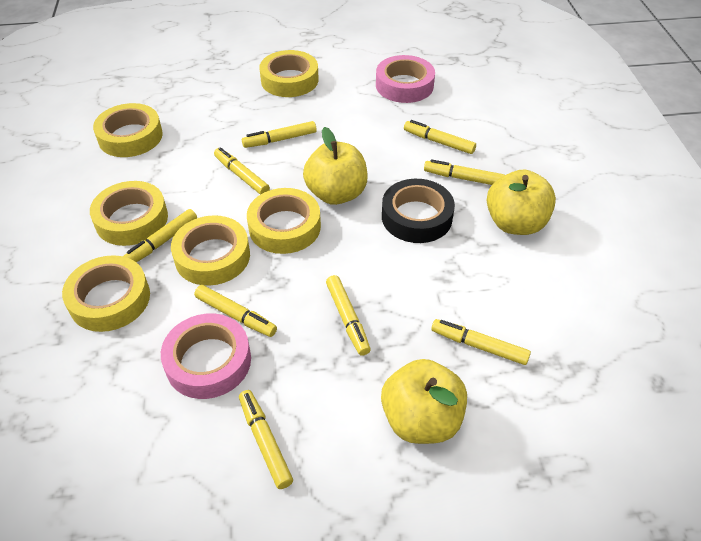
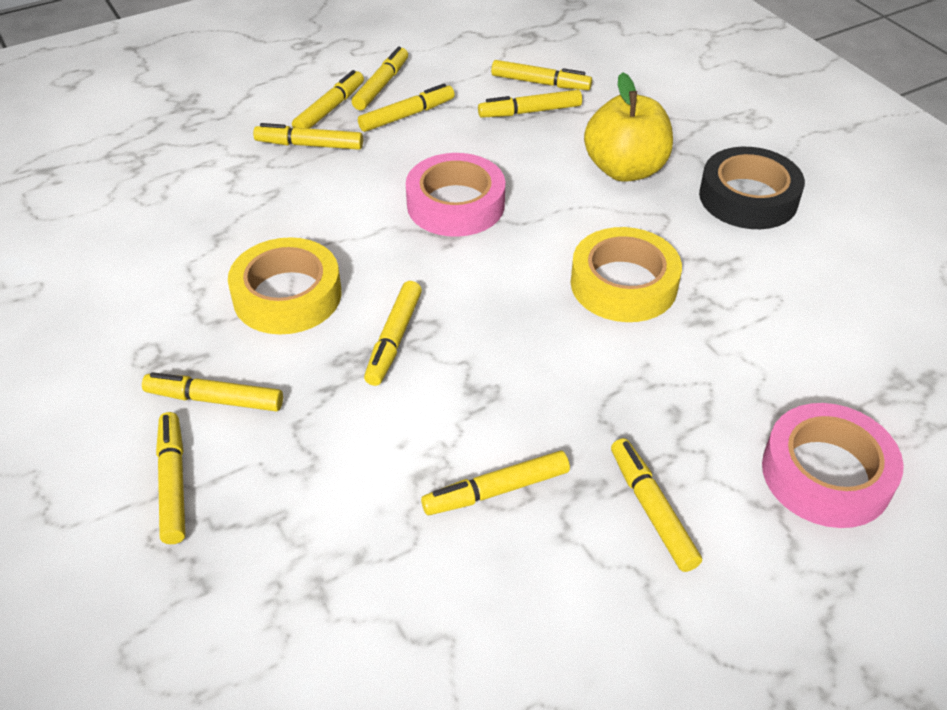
yellow apple: [303,127,368,205] [381,359,467,444] [487,170,556,235] = 3 -> [584,72,673,182] = 1
yellow marker: [123,209,197,262] [194,285,277,337] [214,147,270,195] [239,390,293,489] [242,121,317,148] [326,275,371,356] [404,120,476,154] [424,159,504,185] [431,319,531,365] = 9 -> [142,372,283,411] [156,412,185,544] [253,123,363,150] [292,70,364,129] [352,46,408,110] [358,83,455,132] [364,281,422,386] [421,450,570,515] [478,90,582,118] [491,60,592,90] [611,438,702,572] = 11
yellow tape: [62,255,150,332] [90,181,168,246] [93,103,163,157] [171,215,250,286] [247,188,321,254] [259,50,319,97] = 6 -> [228,237,341,334] [571,227,682,322] = 2

